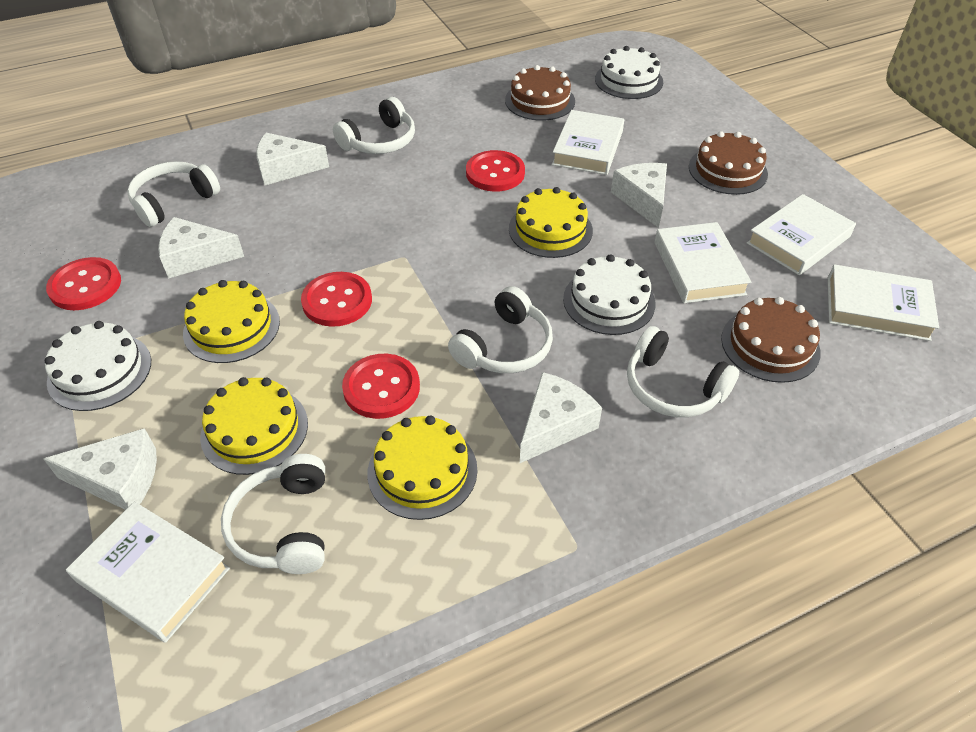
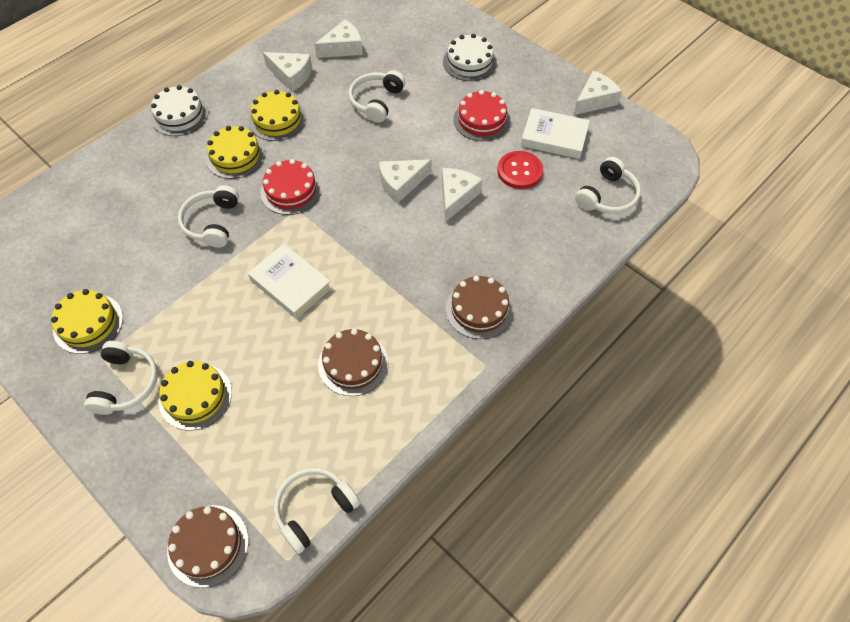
red button: [46,257,121,310] [301,272,372,327] [342,354,420,419] [466,150,525,192] = 4 -> [497,151,543,189] = 1
red cake: none = 0 -> [260,159,322,215] [454,90,511,141] = 2
white book: [66,502,230,643] [552,110,624,175] [654,222,751,303] [747,194,856,275] [828,264,939,341] = 5 -> [248,244,332,319] [521,108,590,159] = 2
white cake: [45,321,151,411] [563,254,655,335] [595,46,663,99] = 3 -> [151,85,208,136] [443,34,497,81] = 2

